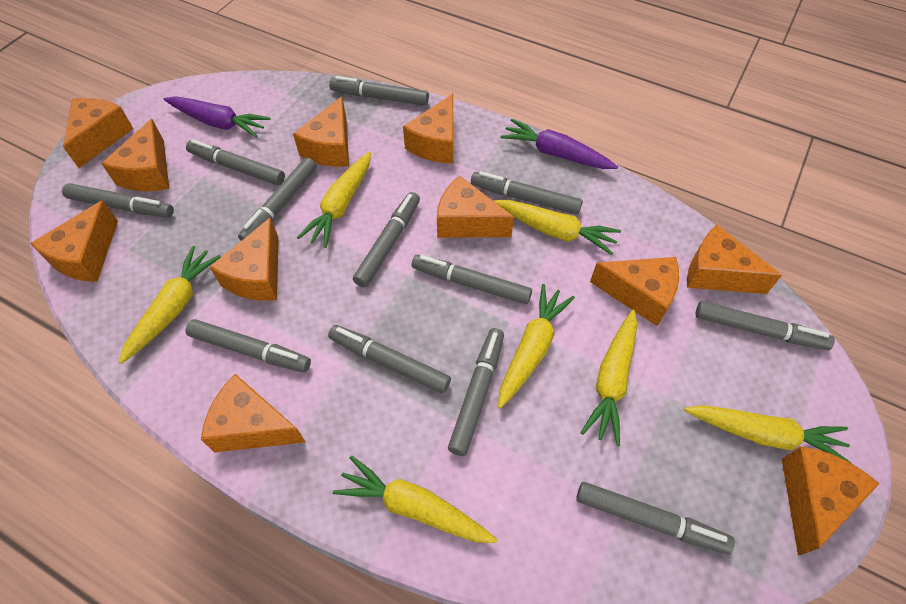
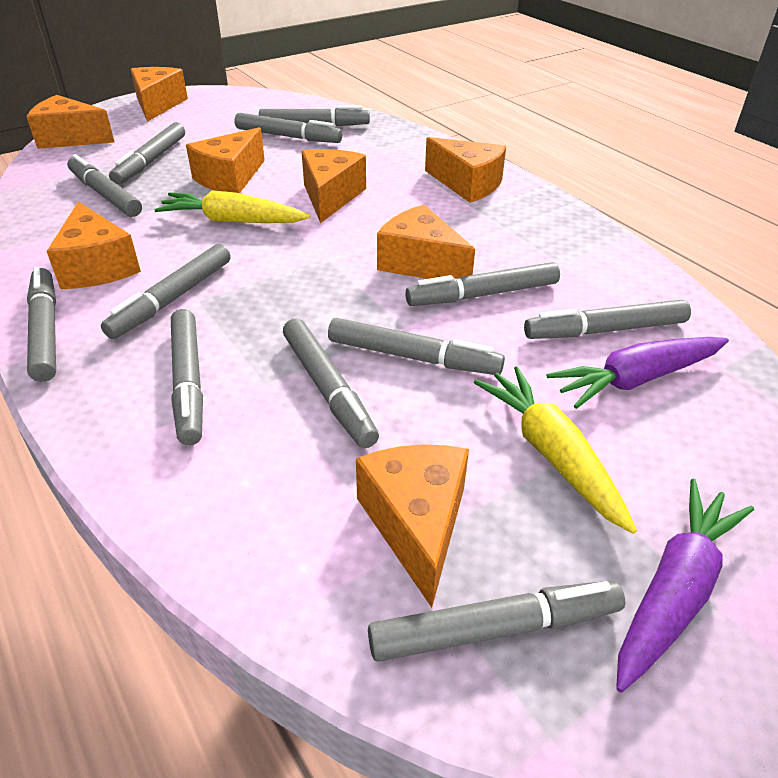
orange cheese: [30,200,118,282] [63,98,134,168] [101,119,169,191] [201,374,305,453] [210,217,279,301] [293,96,349,167] [403,93,453,164] [437,175,514,238] [590,257,679,326] [687,225,782,294] [782,446,880,556] = 11 -> [26,95,114,149] [46,201,141,289] [131,67,188,122] [186,128,265,193] [301,149,366,223] [356,445,469,608] [377,205,475,279] [425,137,506,203] = 8
yellow carrot: [119,246,221,364] [297,152,371,248] [333,456,497,543] [493,200,621,255] [498,284,575,409] [581,310,637,446] [684,405,851,463] = 7 -> [154,190,310,223] [474,366,637,534] = 2

